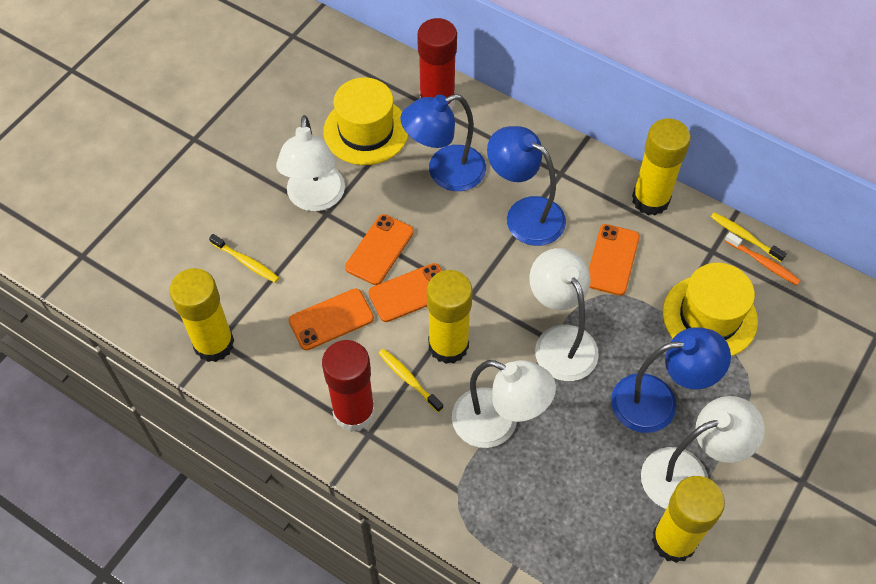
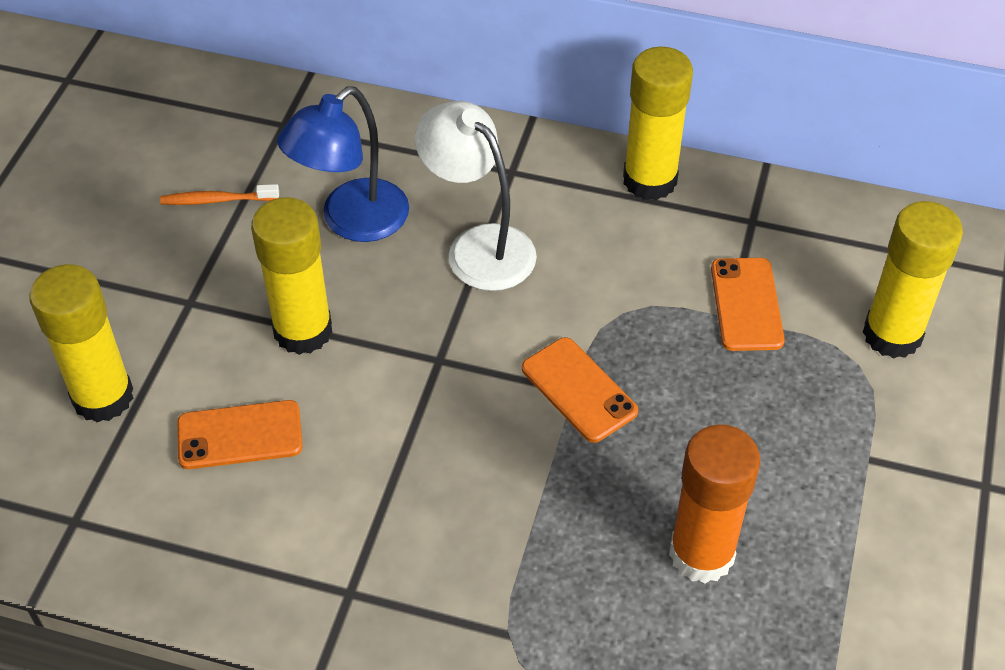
blue lamp: [400,94,486,191] [487,126,566,246] [611,327,731,433] = 3 -> [277,87,409,242] = 1
orange glue stick: none = 0 -> [669,424,760,584] = 1
orange phone: [289,289,374,350] [345,214,414,285] [369,263,442,322] [589,224,640,296] = 4 -> [177,400,303,469] [522,337,638,443] [711,258,785,351] = 3
red glue stick: [322,340,375,432] [417,18,457,110] = 2 -> none = 0
white lamp: [276,115,345,211] [452,360,556,448] [529,248,599,381] [641,396,765,509] = 4 -> [415,101,537,291] = 1
yellow hat: [323,77,408,165] [663,263,758,356] = 2 -> none = 0
yellow toothbrush: [209,234,279,283] [378,349,443,412] [711,212,787,262] = 3 -> none = 0

